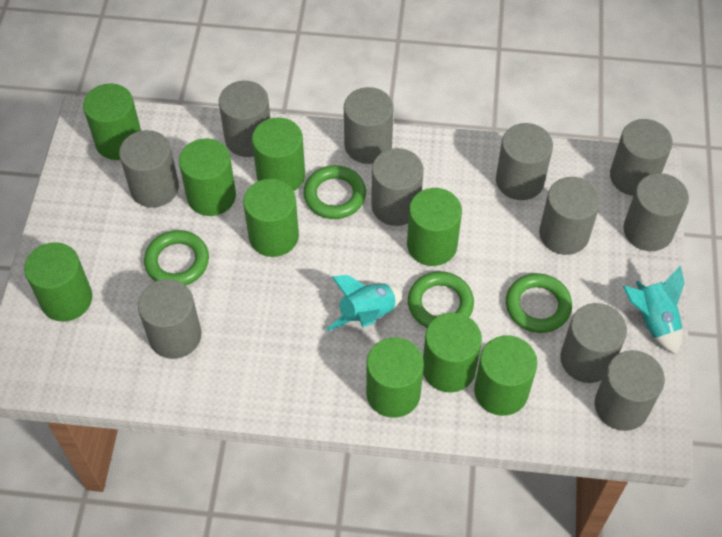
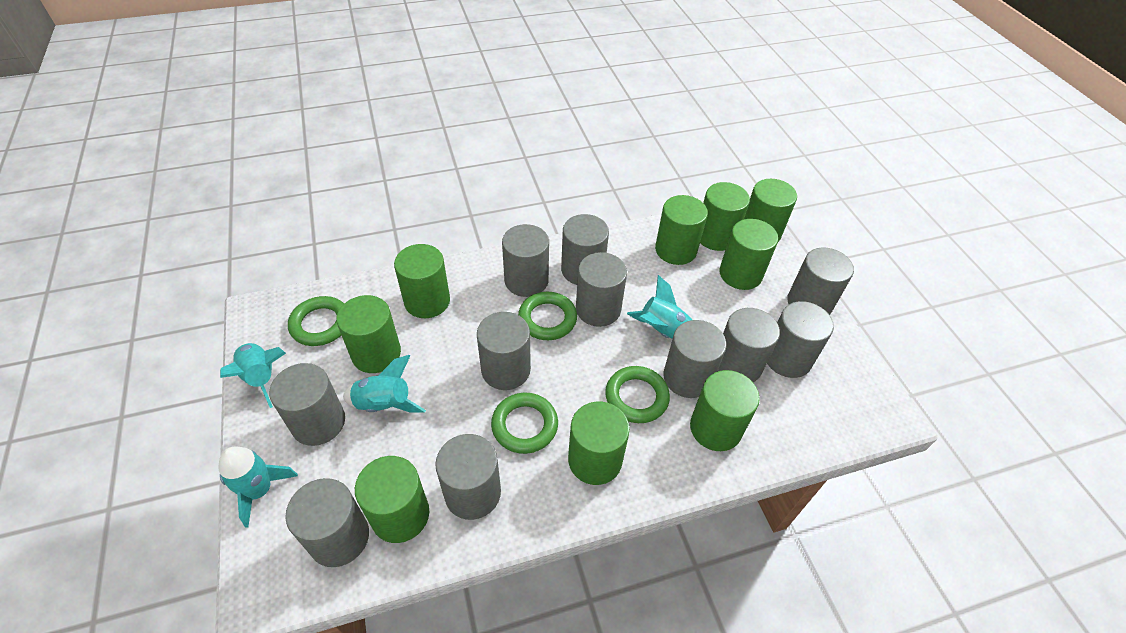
turquoise rocket: [326,275,403,331] [623,265,685,354] = 2 -> [218,447,298,528] [220,343,286,408] [343,355,426,413] [627,275,692,339] = 4

